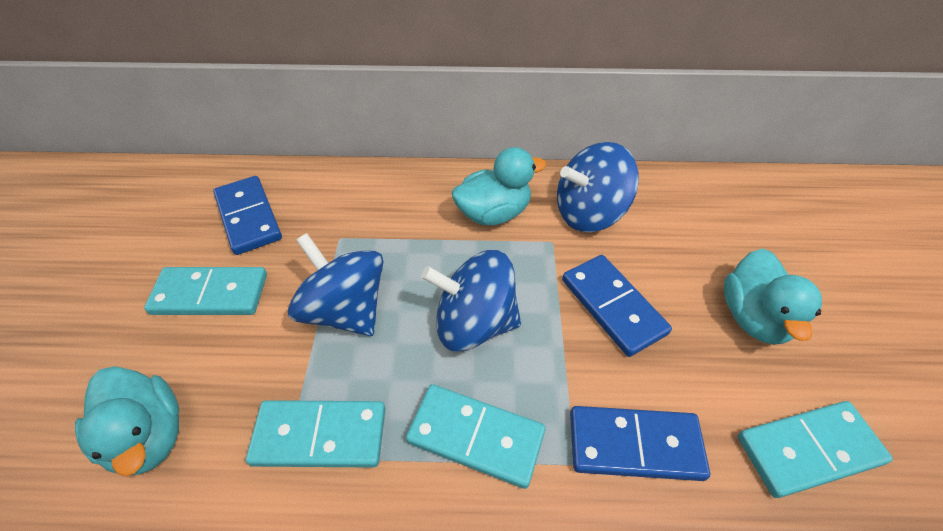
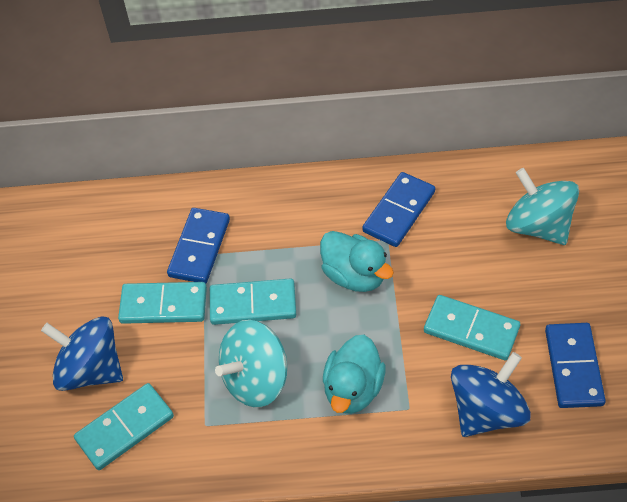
blue spinning top: [288,233,383,336] [421,250,521,351] [557,142,639,232] = 3 -> [41,316,123,391] [451,352,531,437] = 2
turquoise duck: [75,366,179,476] [452,147,546,225] [724,248,822,345] = 3 -> [320,231,394,292] [323,335,386,414] = 2
turquoise spinning top: none = 0 -> [215,320,287,407] [506,168,579,245] = 2

